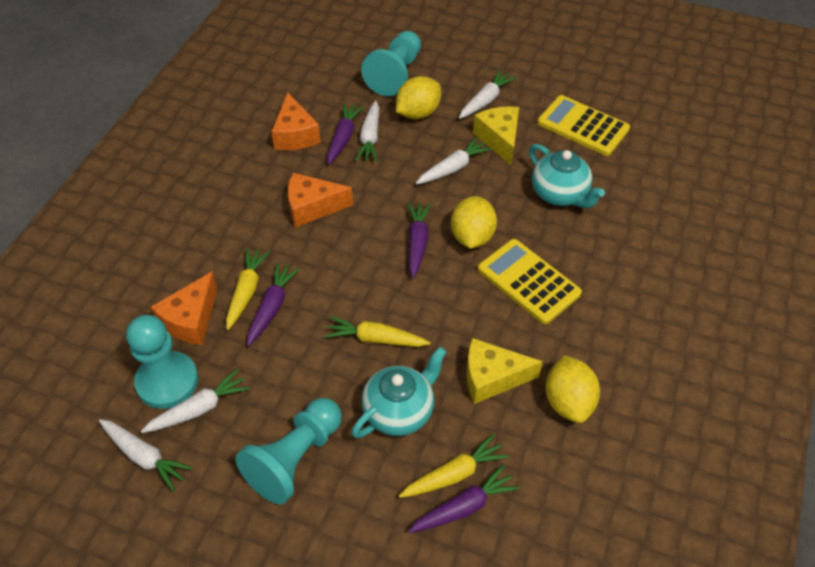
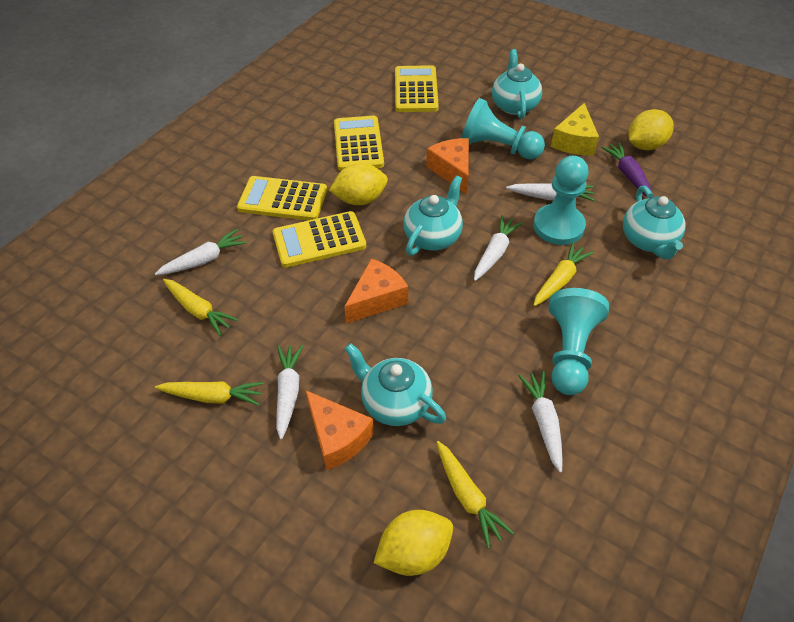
purple carrot: [247,262,300,346] [327,103,364,165] [408,202,431,278] [408,464,520,533] = 4 -> [601,142,653,198] = 1
turquoise teapot: [351,347,447,438] [529,144,605,208] = 2 -> [345,343,446,426] [403,175,463,256] [492,49,542,119] [623,186,686,259] = 4
yellow calculator: [478,239,582,324] [537,95,630,156] = 2 -> [237,176,327,220] [273,211,366,268] [334,116,384,171] [395,65,439,112] = 4
yellow carrot: [226,247,270,330] [324,316,431,347] [399,434,509,498] = 3 -> [155,381,264,406] [163,279,239,336] [436,441,514,549] [533,242,594,306] = 4
yellow cheese: [466,338,543,404] [473,106,519,166] = 2 -> [551,103,599,155] = 1

